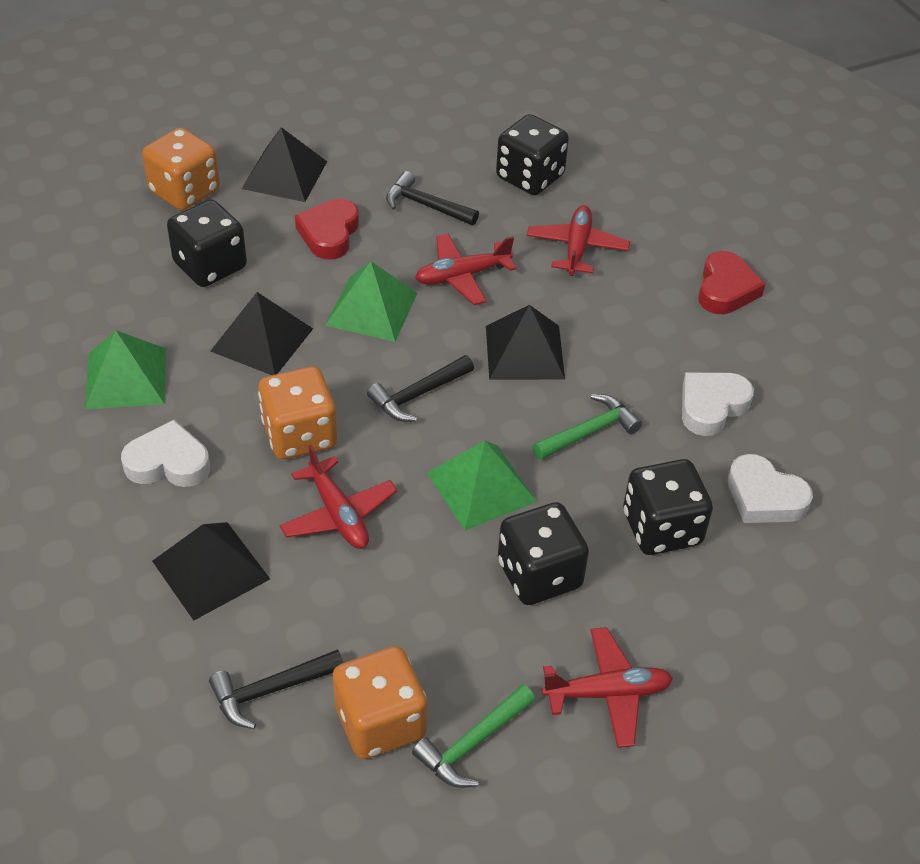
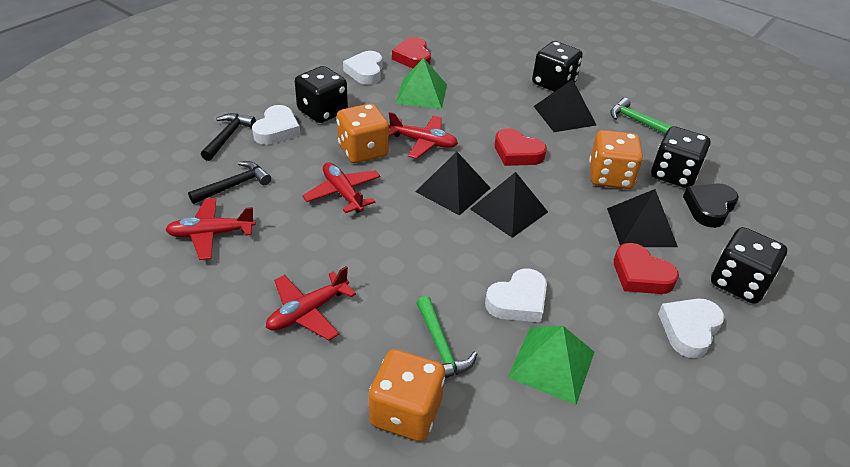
black hammer: [209,650,343,729] [367,355,474,422] [386,171,479,225] = 3 -> [188,161,271,204] [201,113,256,161] = 2
black heart: none = 0 -> [683,183,739,228] = 1
green pyramid: [85,330,166,409] [325,261,417,342] [427,441,537,531] = 3 -> [396,58,447,109] [508,326,594,405] = 2
red heart: [295,199,359,260] [698,251,765,314] = 2 -> [392,37,431,68] [495,128,547,166] [614,243,679,294] = 3
white heart: [121,420,210,487] [682,373,754,436] [728,454,813,523] = 3 -> [252,105,301,145] [343,51,382,85] [485,269,547,323] [658,298,724,358] = 4

